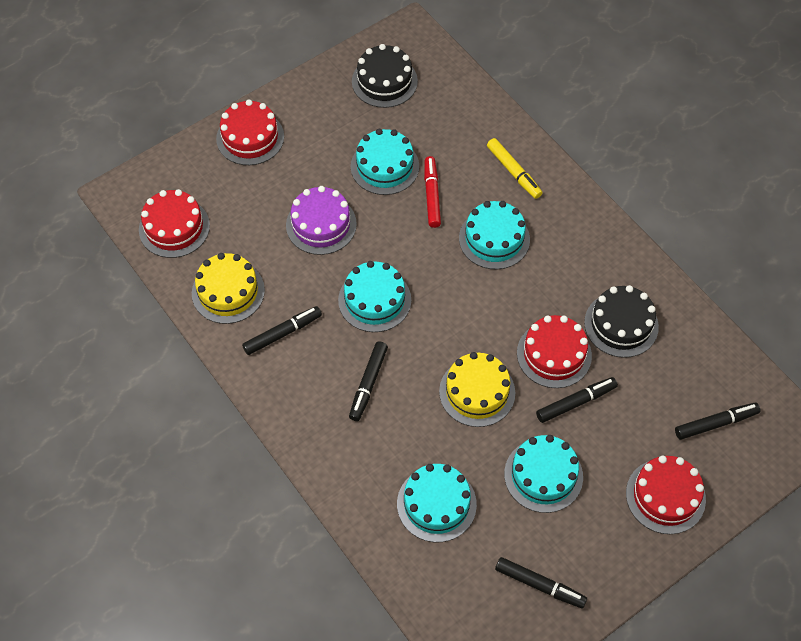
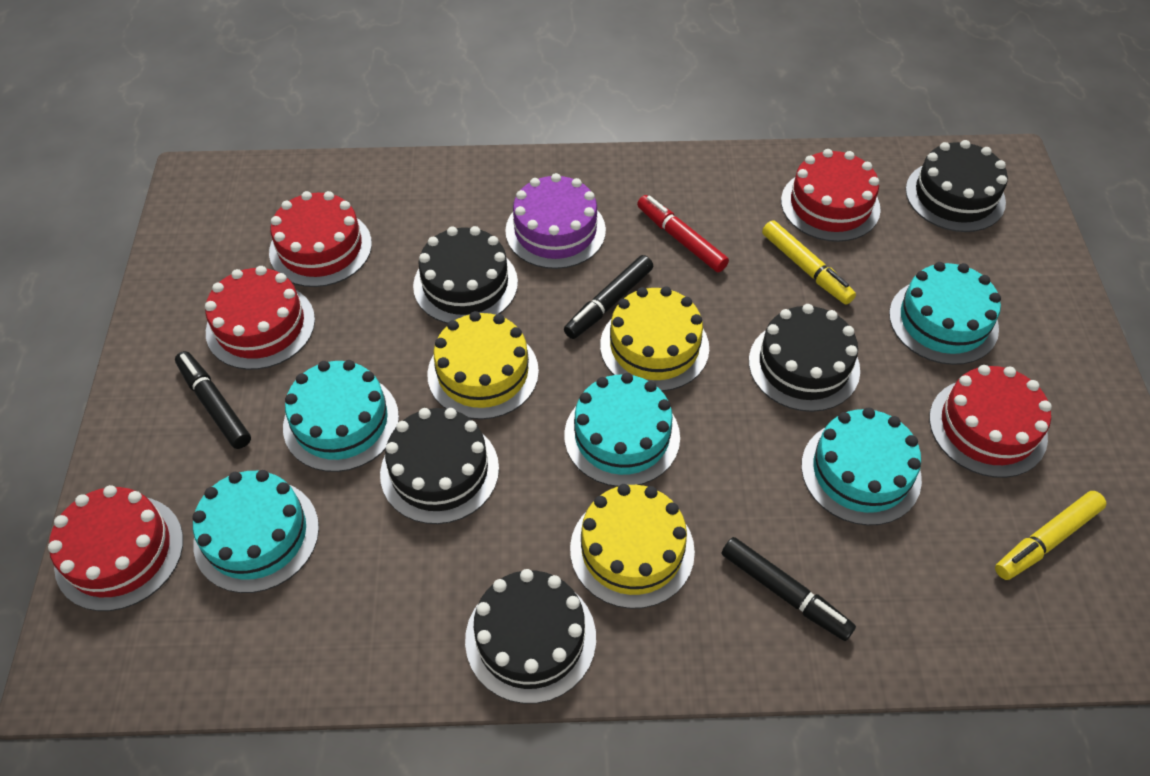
black cake: [352,44,418,108] [584,285,659,358] = 2 -> [380,408,499,524] [413,226,518,324] [465,569,596,704] [749,304,860,412] [906,140,1008,232] = 5
black marker: [242,306,322,355] [349,341,388,421] [495,557,587,608] [536,377,618,423] [675,403,761,440] = 5 -> [175,351,251,449] [564,255,653,339] [722,537,856,641] = 3
red cake: [139,189,210,258] [216,99,284,165] [517,315,592,388] [626,456,706,534] = 4 -> [48,485,183,611] [205,266,315,370] [269,191,372,287] [781,149,881,242] [929,365,1052,478] = 5
yellow cake: [192,253,265,324] [439,352,515,427] = 2 -> [427,311,539,420] [570,484,695,609] [600,287,709,391] = 3
yellow marker: [487,138,542,199] = 1 -> [762,220,856,305] [995,491,1107,580] = 2

